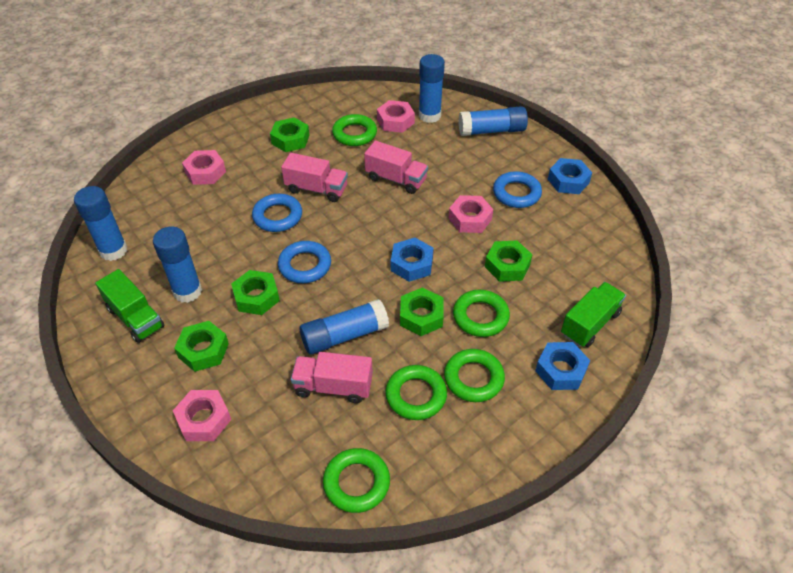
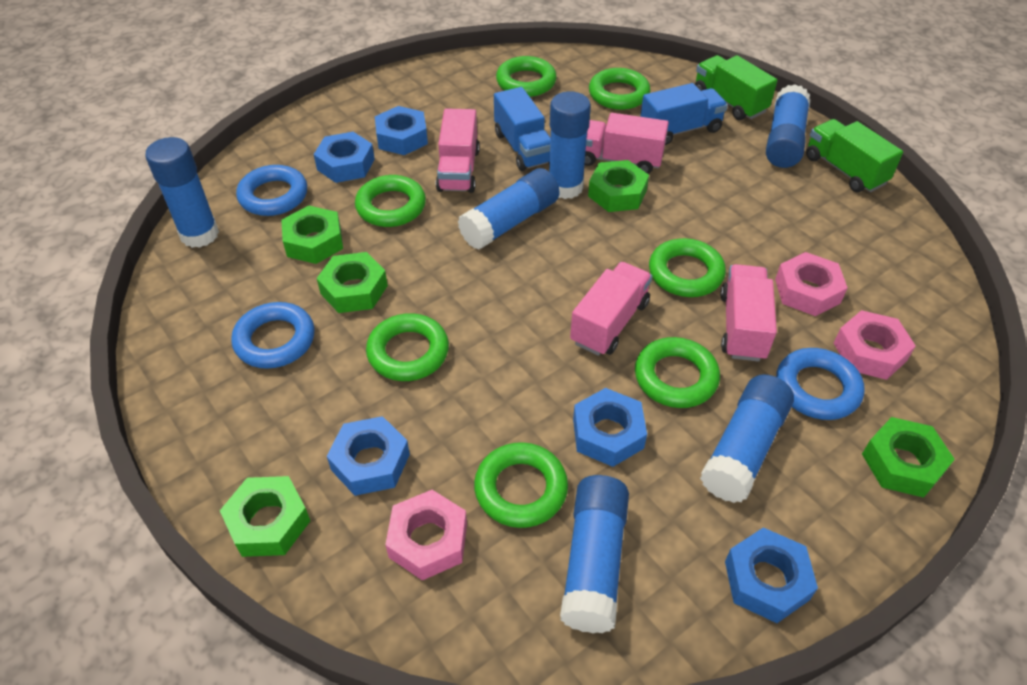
blue glue stick: [74,186,127,261] [153,227,202,303] [300,299,389,354] [419,54,445,123] [459,106,528,136] = 5 -> [145,137,219,248] [458,168,560,250] [549,91,591,199] [560,475,629,633] [700,375,794,503] [766,84,810,168] = 6
blue nut: [391,238,433,282] [535,342,590,390] [548,158,592,194] = 3 -> [314,132,375,183] [327,416,410,496] [375,106,428,155] [573,388,647,467] [725,527,818,623] = 5
blue truck: none = 0 -> [494,87,551,171] [640,83,728,145] = 2
green ring: [323,448,390,513] [332,114,377,146] [385,365,447,420] [444,349,505,402] [453,290,510,337] = 5 -> [355,175,426,227] [366,313,449,381] [474,442,568,528] [496,56,557,97] [589,68,650,110] [635,337,720,408] [649,238,726,297] = 7
pink nut: [173,390,231,441] [182,150,226,185] [377,100,415,133] [448,195,493,233] = 4 -> [385,490,467,580] [775,252,848,316] [834,310,916,380] = 3
pink truck: [281,153,348,202] [291,352,373,403] [364,141,428,194] = 3 -> [436,108,480,193] [570,262,652,356] [584,113,669,174] [720,264,777,362] = 4

